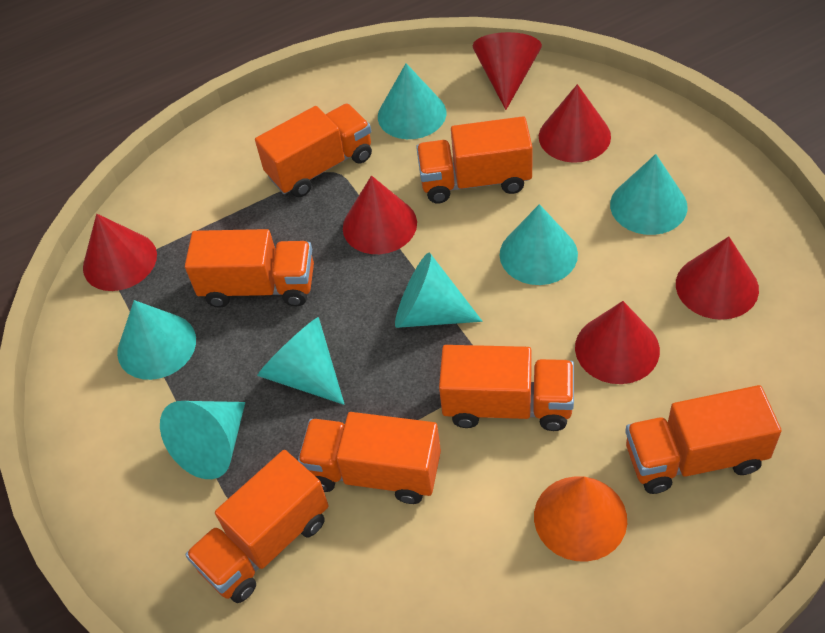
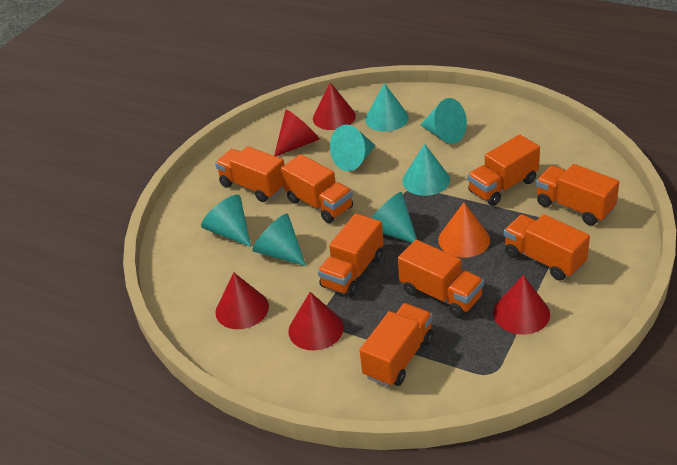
orange truck: [185,229,314,308] [185,450,328,603] [255,104,372,197] [298,412,441,504] [416,116,533,203] [439,345,574,431] [625,385,782,494] = 7 -> [215,146,285,202] [281,154,353,223] [318,213,384,297] [360,303,434,387] [398,240,484,318] [467,135,540,206] [504,214,590,281] [536,164,619,225] = 8
red cone: [83,214,157,291] [343,175,417,254] [473,32,542,110] [539,84,611,163] [575,301,660,384] [676,237,759,320] = 6 -> [215,272,269,329] [274,110,319,156] [288,292,344,350] [313,82,356,130] [493,275,550,334] = 5

